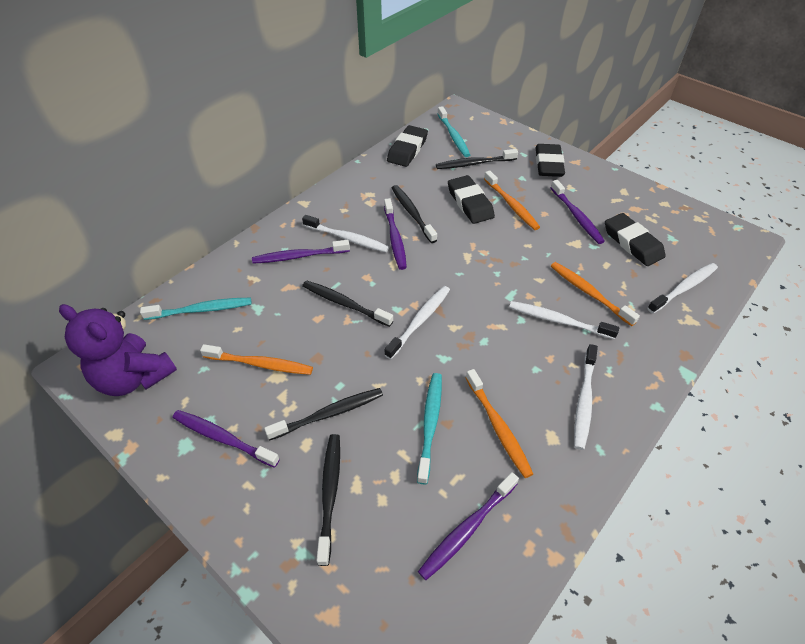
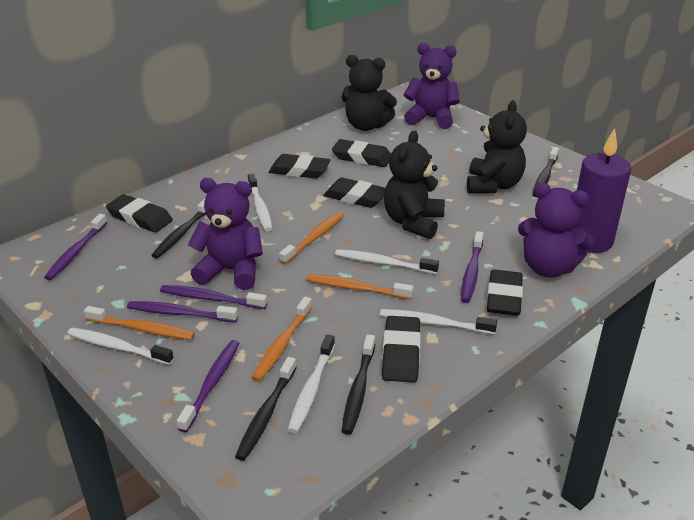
black eraser: [387,125,428,167] [448,175,495,224] [535,144,565,177] [605,213,666,266] = 4 -> [106,194,173,233] [269,154,330,178] [323,178,385,208] [332,139,391,167] [382,316,421,383] [487,269,523,316] = 6
black teddy bear: none = 0 -> [341,55,397,131] [384,131,445,239] [467,100,527,193] = 3
black toothbrush: [264,388,383,441] [302,280,393,327] [316,434,340,566] [392,185,437,243] [436,149,518,169] = 5 -> [151,199,206,259] [235,357,297,461] [342,334,375,435] [532,147,559,197] = 4
purple candle: none = 0 -> [572,128,631,253] = 1
purple teddy bear: [59,304,177,396] = 1 -> [188,178,263,290] [404,43,460,129] [518,183,594,278] = 3
turquoise toothbrush: [140,298,252,320] [417,373,442,484] [437,106,470,157] = 3 -> none = 0

